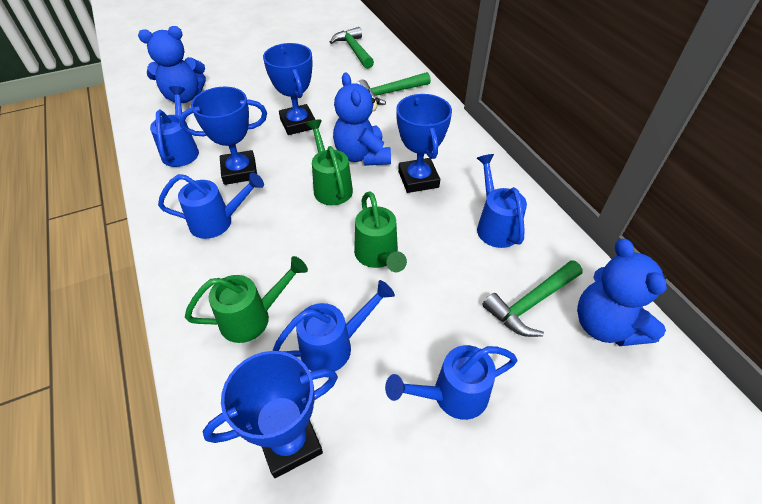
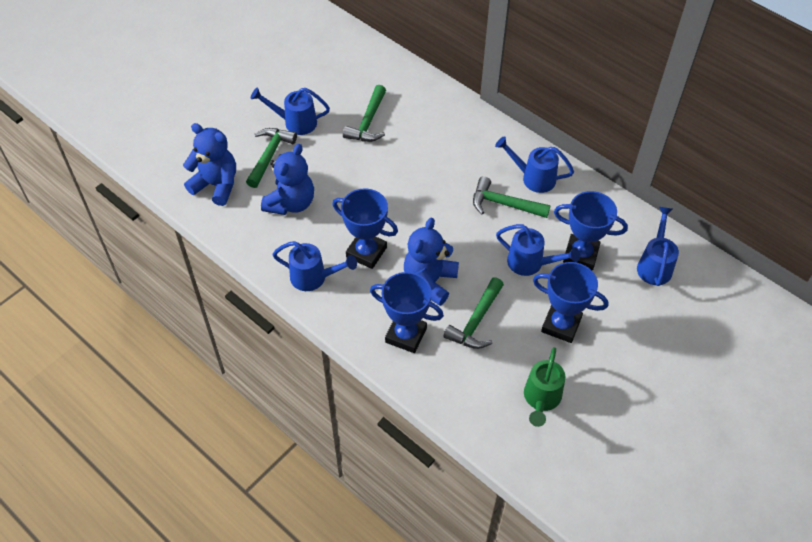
green hammer: [330,27,374,69] [356,72,431,105] [482,260,583,337] = 3 -> [246,128,297,188] [343,85,386,142] [443,278,504,349] [473,176,551,218] = 4
green watering can: [185,256,308,343] [306,119,353,205] [354,191,407,272] = 3 -> [524,347,565,427] = 1

